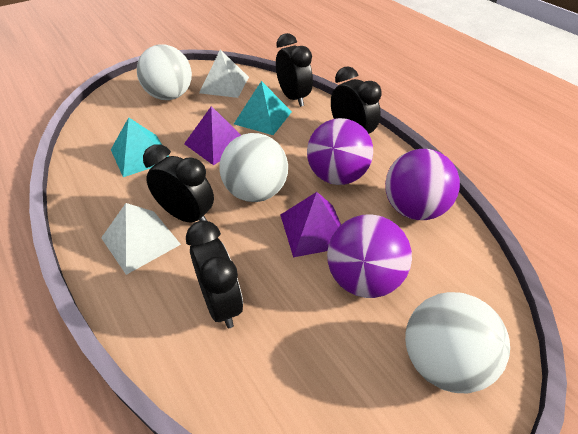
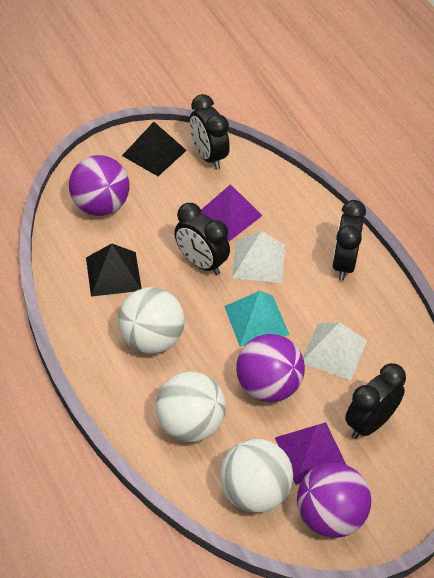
black pyramid: none = 0 -> [86,243,142,297] [122,122,187,176] = 2
turquoise pyramid: [111,117,169,177] [234,81,292,135] = 2 -> [224,291,289,347] = 1

